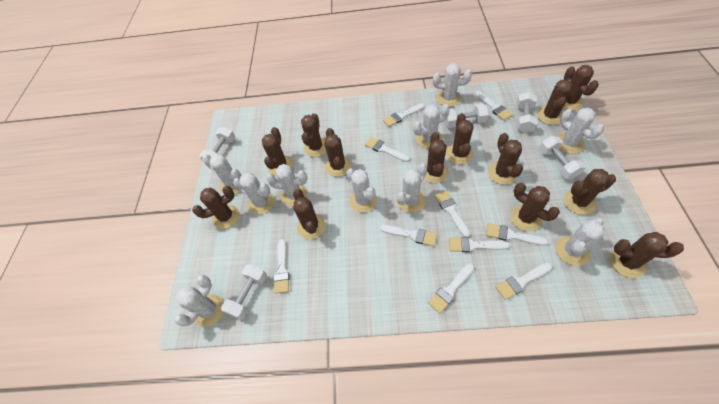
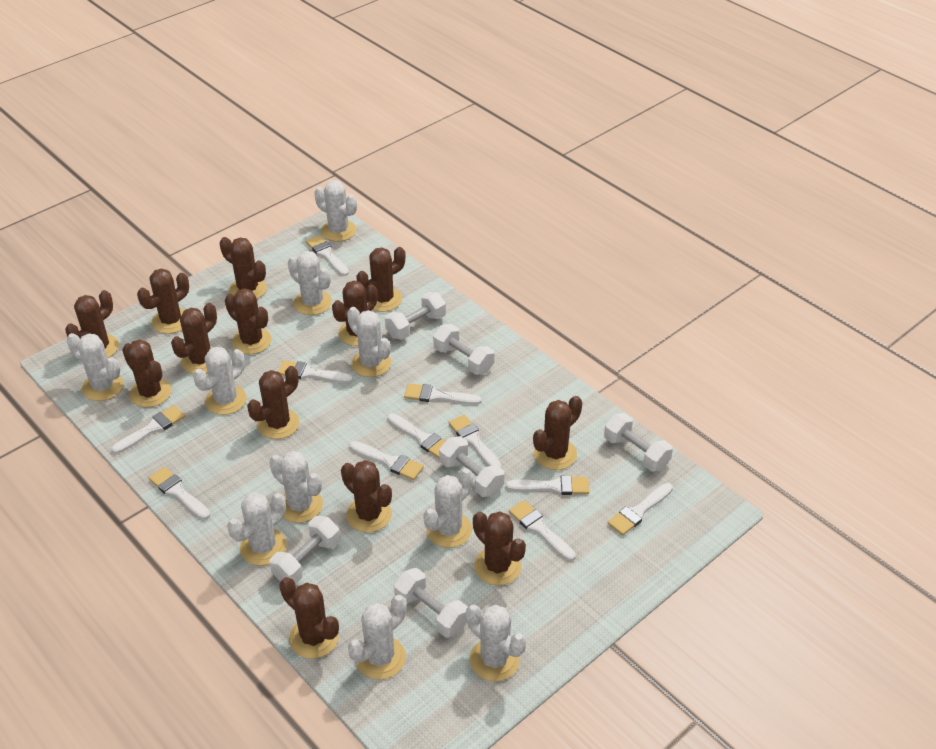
white brush: [274,239,289,294] [365,137,410,162] [380,225,437,246] [383,103,425,127] [428,264,474,313] [435,190,470,237] [449,237,510,252] [475,91,513,121] [486,223,548,246] [496,262,552,300] = 10 -> [111,405,185,454] [149,467,210,520] [277,360,353,383] [306,235,349,276] [349,441,424,480] [387,413,445,459] [404,383,482,405] [448,415,502,468] [506,475,589,495] [509,500,576,561] [608,483,673,536] = 11
white dumbbell: [200,127,235,161] [221,264,267,320] [444,103,489,128] [516,92,538,133] [539,136,585,179] = 5 -> [269,516,340,584] [385,292,446,340] [394,568,468,638] [433,324,494,375] [439,436,505,497] [604,413,673,472] = 6

